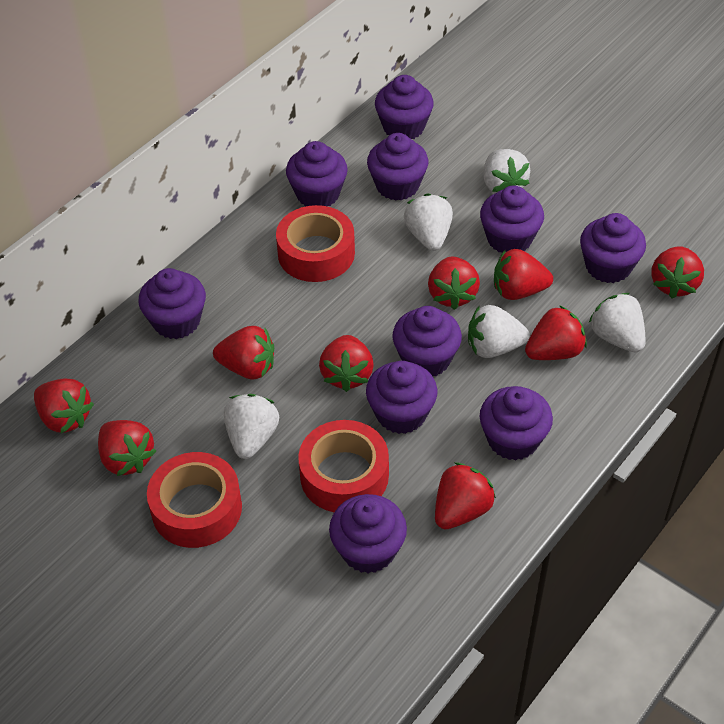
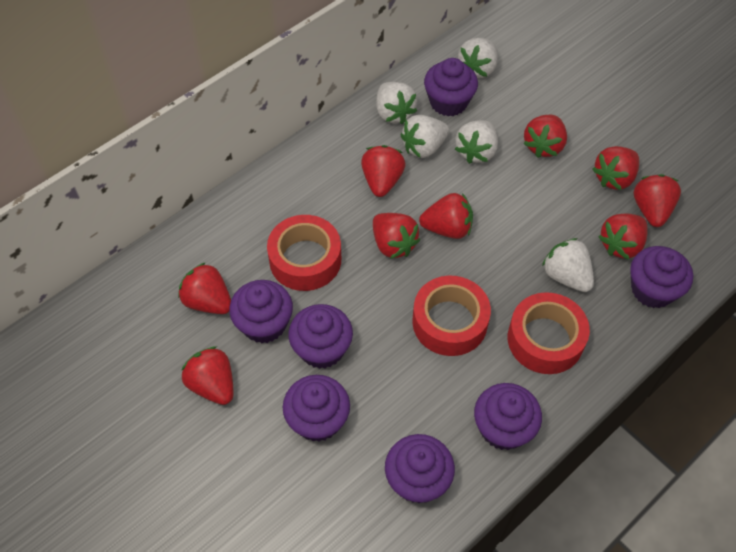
purple cupcake: [138,268,206,339] [286,141,348,206] [329,494,407,573] [366,361,437,434] [367,133,428,201] [375,75,434,139] [392,306,462,376] [480,186,544,253] [480,386,553,461] [580,213,646,283] = 10 -> [229,280,293,343] [283,375,350,442] [288,304,353,369] [385,434,455,503] [424,58,478,116] [474,383,542,450] [630,246,693,308] = 7

